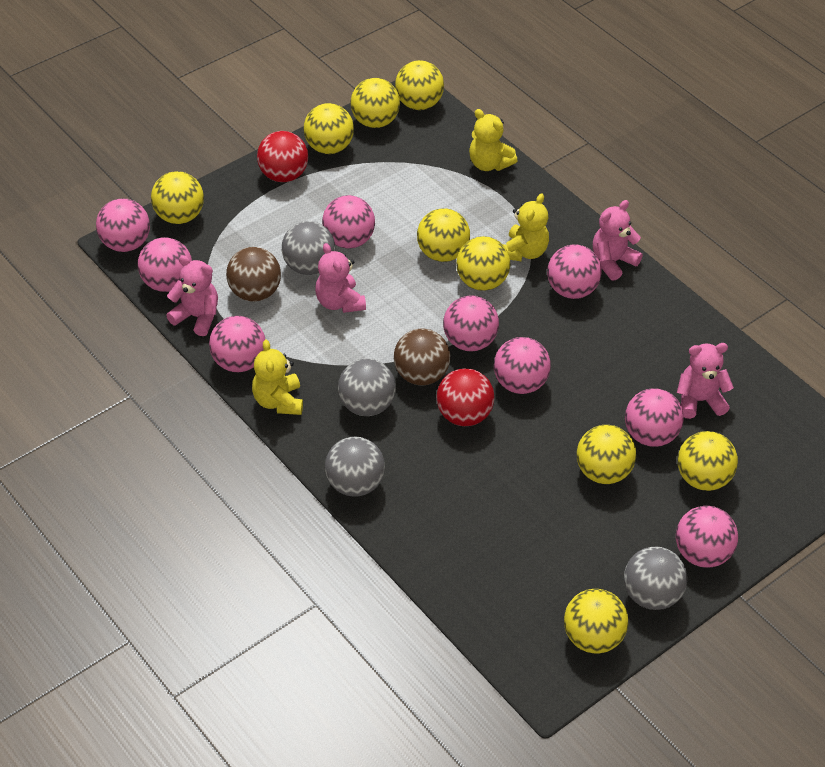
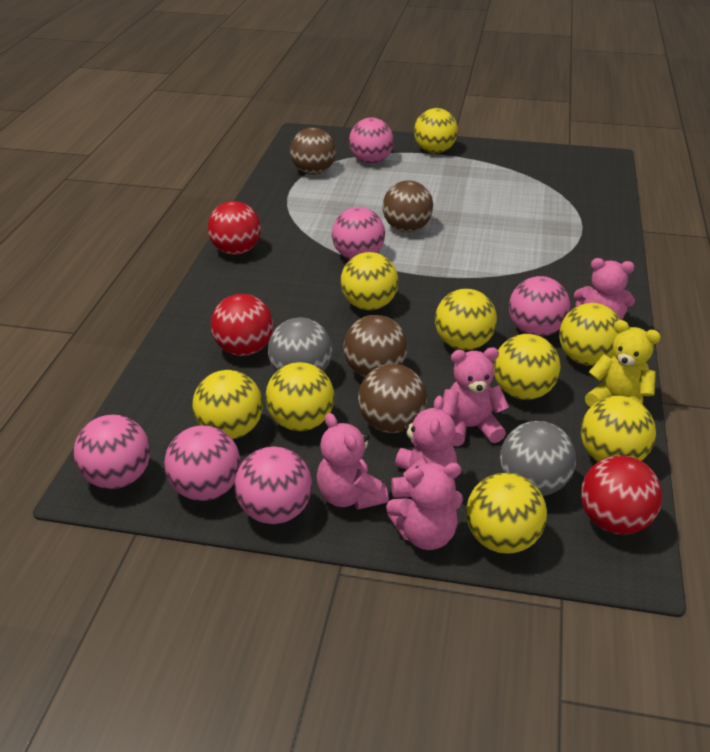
brown ball: [226,247,281,302] [394,329,450,385] = 2 -> [290,128,336,175] [343,315,407,377] [358,364,427,433] [383,180,433,232] = 4
grey ball: [282,221,335,275] [325,437,385,497] [338,359,396,416] [624,547,688,610] = 4 -> [268,318,332,371] [500,421,576,496] = 2
pink ball: [96,199,150,252] [138,237,192,292] [209,316,266,372] [322,195,375,248] [443,295,499,351] [494,337,551,394] [547,244,602,299] [625,388,684,447] [676,506,738,568] = 9 -> [74,414,150,489] [164,425,240,501] [234,446,312,524] [332,207,385,260] [349,118,394,164] [509,276,570,337] = 6
pink teddy bear: [166,256,218,336] [315,243,366,313] [593,200,643,281] [677,343,734,419] = 4 -> [317,413,389,510] [386,463,463,550] [391,396,457,498] [442,347,509,446] [574,258,635,320] = 5
red ball: [257,131,308,182] [437,368,495,426] = 2 -> [208,201,261,255] [211,294,273,356] [581,456,663,534] = 3
yellow teddy bear: [252,339,303,415] [469,109,518,171] [503,193,549,261] = 3 -> [585,320,661,407] = 1

